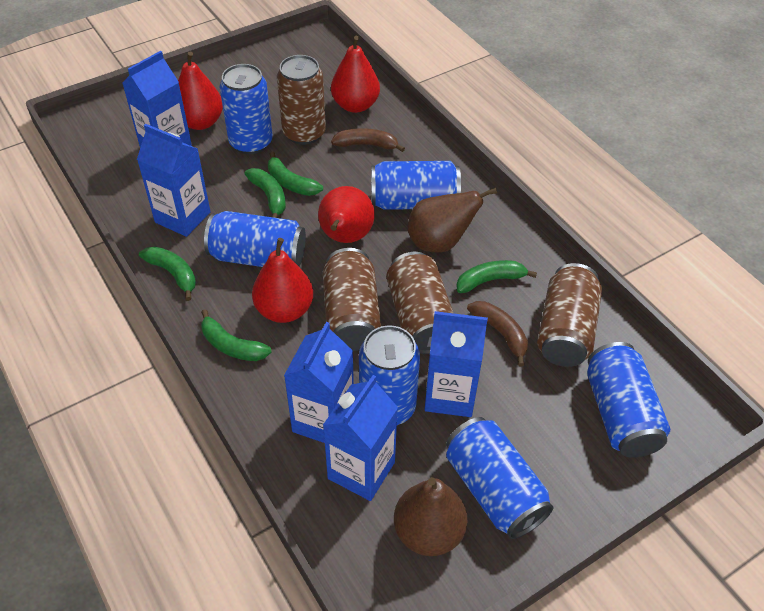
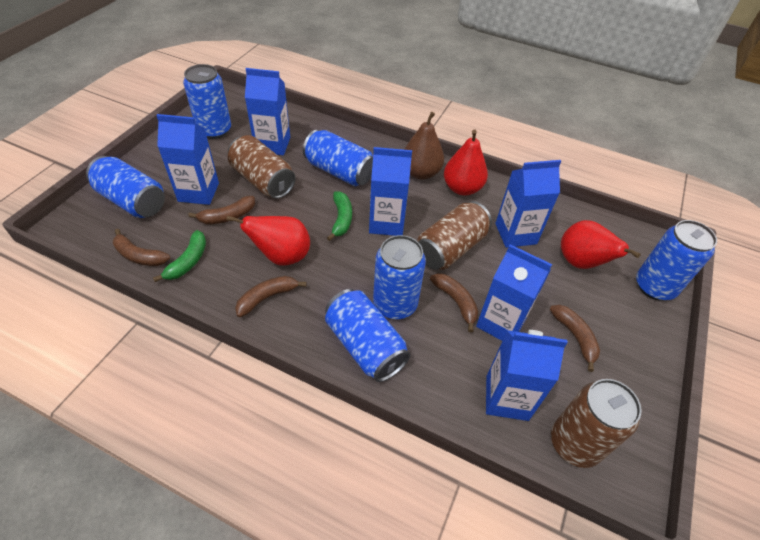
blue carton: [122,51,192,147] [137,124,211,237] [284,322,354,443] [323,375,398,501] [425,311,488,417] = 5 -> [156,114,219,205] [245,68,290,155] [369,147,412,236] [476,244,552,341] [486,330,568,421] [495,160,561,248] = 6
brown banana: [331,128,405,152] [467,301,528,367] = 2 -> [113,229,170,266] [188,196,255,224] [235,276,307,317] [430,273,478,332] [549,305,600,372] = 5
brown can: [277,55,326,145] [323,248,381,351] [386,252,453,354] [537,263,602,367] = 4 -> [228,135,296,199] [417,201,492,270] [551,379,642,468] = 3
brown pear: [394,477,467,556] [408,188,497,253] = 2 -> [404,112,444,180] = 1
green banana: [139,246,196,301] [201,309,272,361] [245,168,286,218] [268,152,323,196] [457,260,537,293] = 5 -> [153,230,206,282] [327,191,352,241] = 2
red pear: [178,52,223,130] [252,238,313,323] [318,186,375,243] [331,36,380,113] = 4 -> [226,216,310,266] [444,129,488,195] [561,220,641,269] = 3

